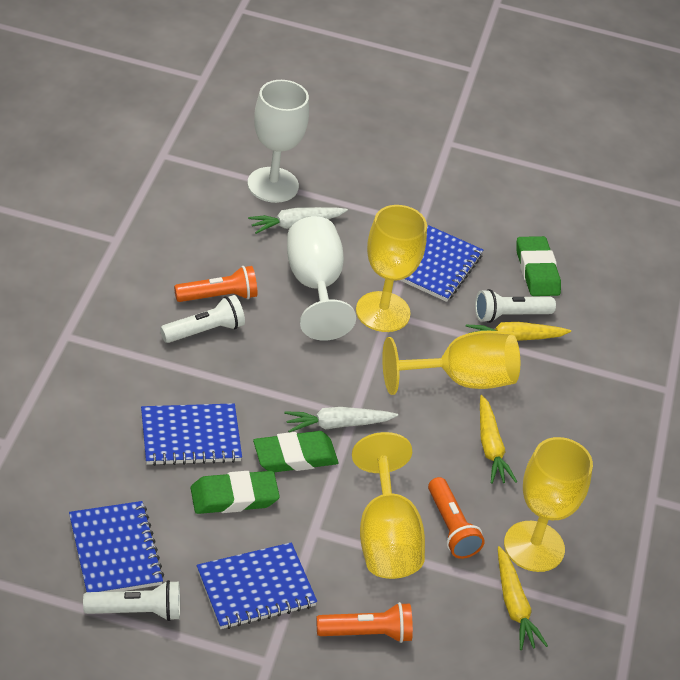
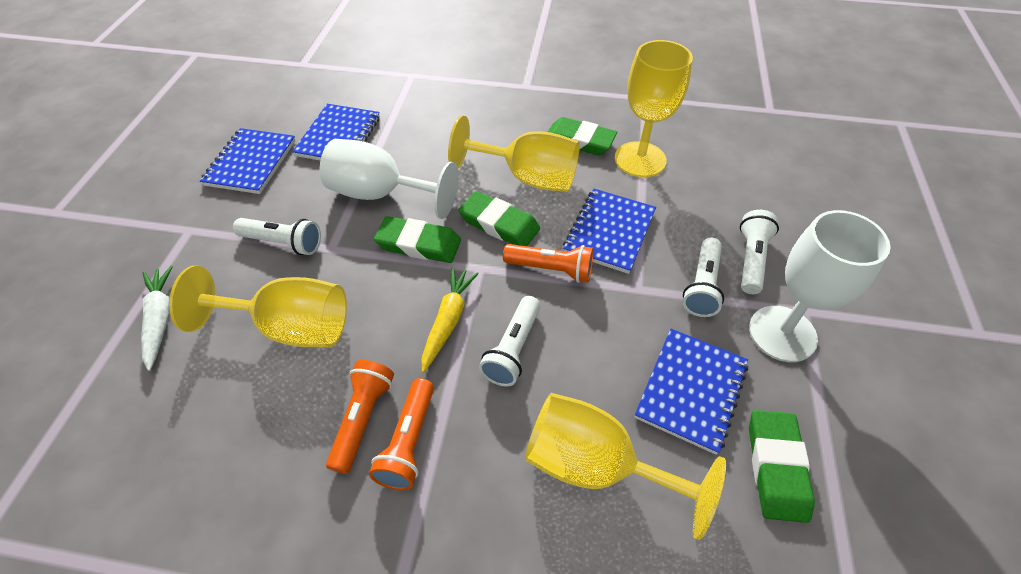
green eraser: [191,471,280,514] [253,431,338,472] [517,236,561,296] = 3 -> [374,216,461,263] [459,191,540,246] [548,117,617,155] [749,410,815,523] = 4
white carrot: [248,207,348,234] [284,407,398,432] = 2 -> [141,266,173,371] = 1
white flashlight: [83,580,180,621] [160,295,245,343] [475,289,556,323] = 3 -> [233,218,321,255] [479,296,540,386] [683,238,724,317] [740,210,779,294] = 4
yellow carrot: [466,322,571,341] [480,395,517,484] [498,546,548,650] = 3 -> [422,267,479,373] = 1

